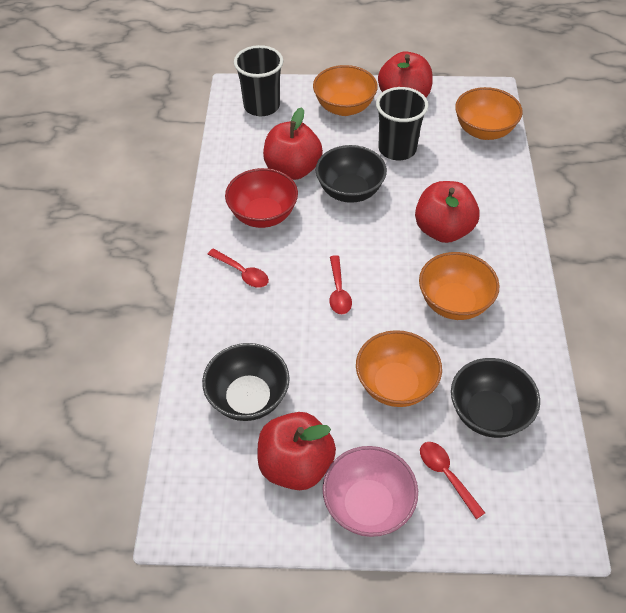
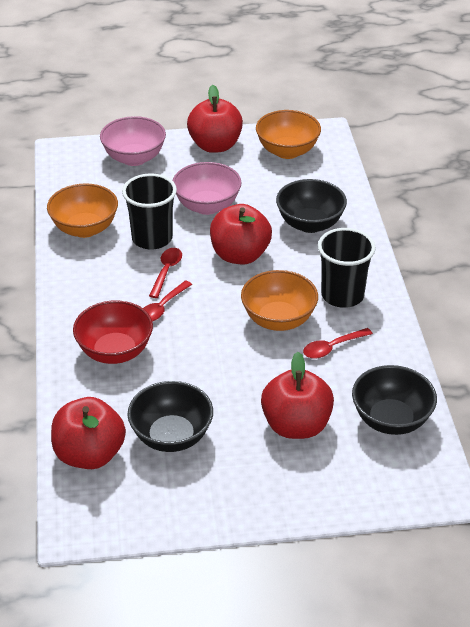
orange bowl: [313,65,378,116] [356,330,442,407] [419,252,500,320] [455,87,523,140] = 4 -> [47,183,118,238] [241,270,318,331] [256,110,321,159] = 3
pink bowl: [322,446,418,537] = 1 -> [100,116,166,166] [173,162,242,215] = 2

